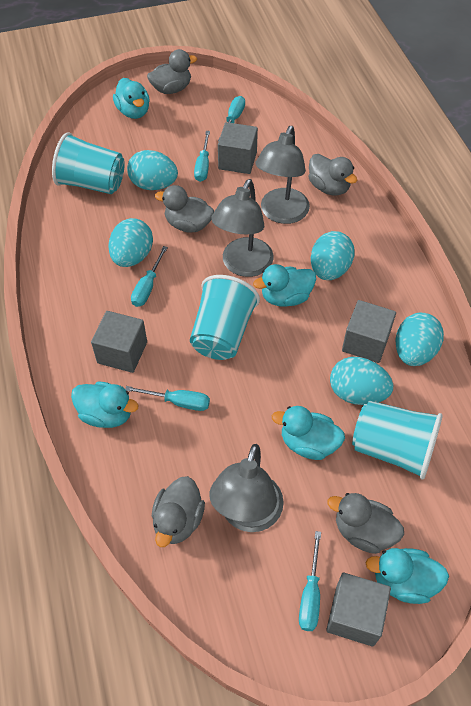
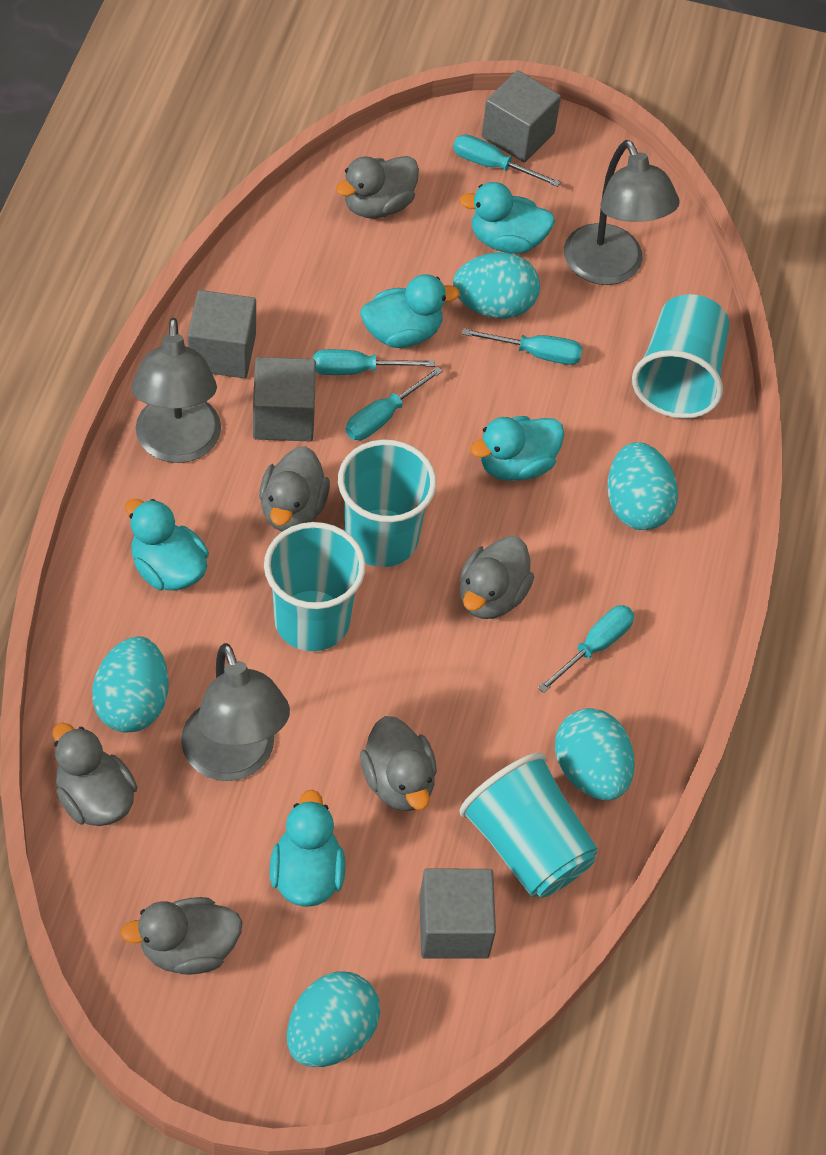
grey duck: [147,49,197,94] [152,476,205,547] [155,185,214,233] [308,154,357,196] [327,493,404,554] = 5 -> [52,723,137,826] [120,897,243,975] [259,446,330,531] [336,156,419,218] [360,716,437,811] [460,536,534,619] = 6
turquoise cup: [52,132,125,194] [190,275,260,360] [352,401,443,480] = 3 -> [264,522,366,651] [338,439,436,567] [459,753,598,898] [632,294,729,419] = 4

